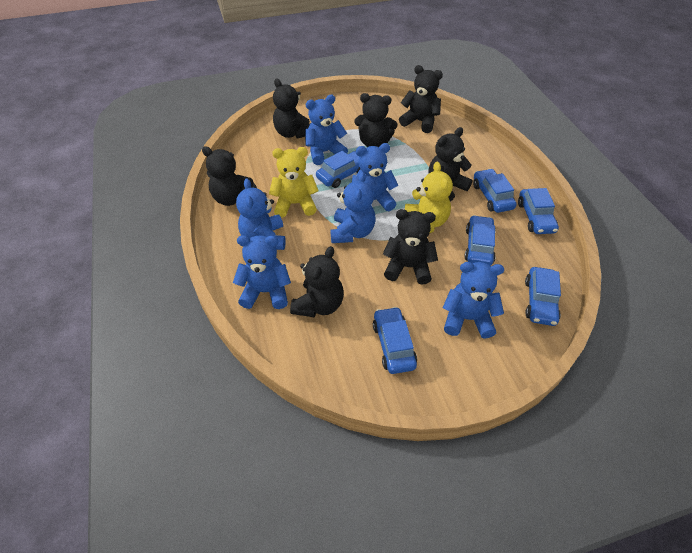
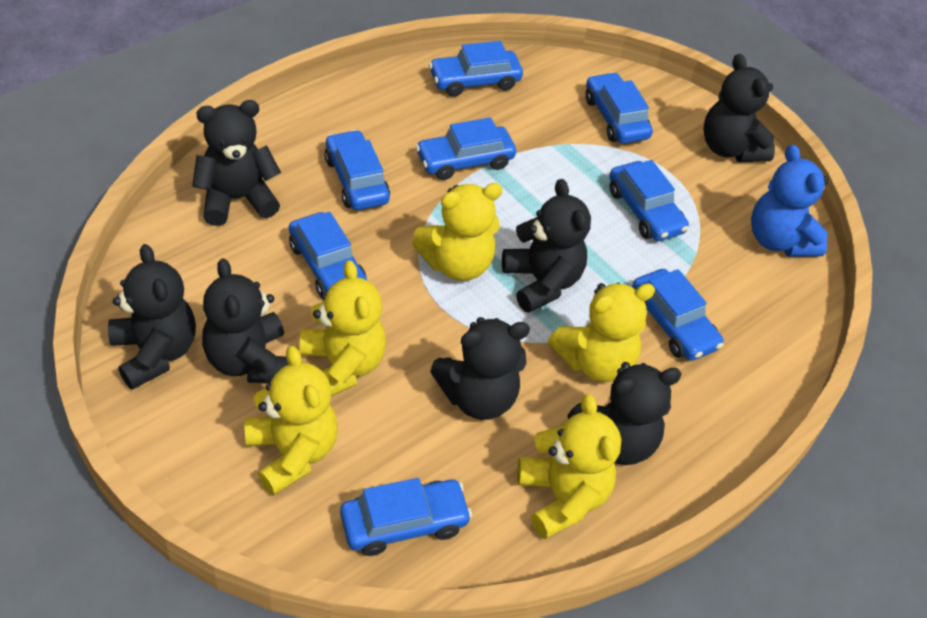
blue car: [316,151,360,188] [373,307,417,374] [464,215,496,266] [473,169,517,213] [518,188,559,234] [525,267,561,326] = 6 -> [289,212,367,297] [325,130,390,210] [340,478,472,556] [415,117,516,180] [429,41,523,97] [585,72,653,144] [609,160,689,241] [632,269,724,361] = 8
blue teddy bear: [233,235,291,309] [236,178,286,250] [305,94,348,165] [330,172,375,243] [352,143,398,211] [443,262,504,339] = 6 -> [751,144,828,257] = 1
yellow teddy bear: [269,147,319,218] [405,162,453,233] = 2 -> [244,346,338,496] [300,260,386,396] [412,183,502,281] [517,394,621,539] [548,283,655,382] = 5

